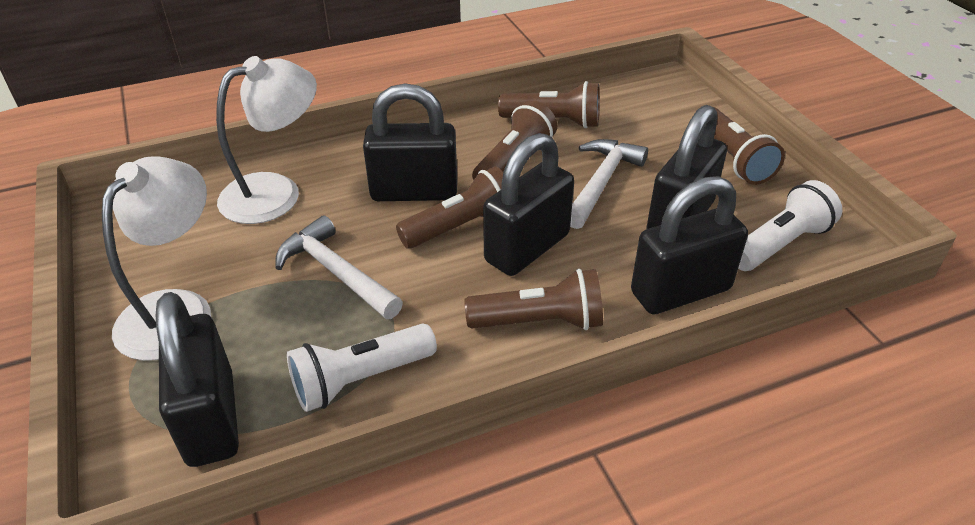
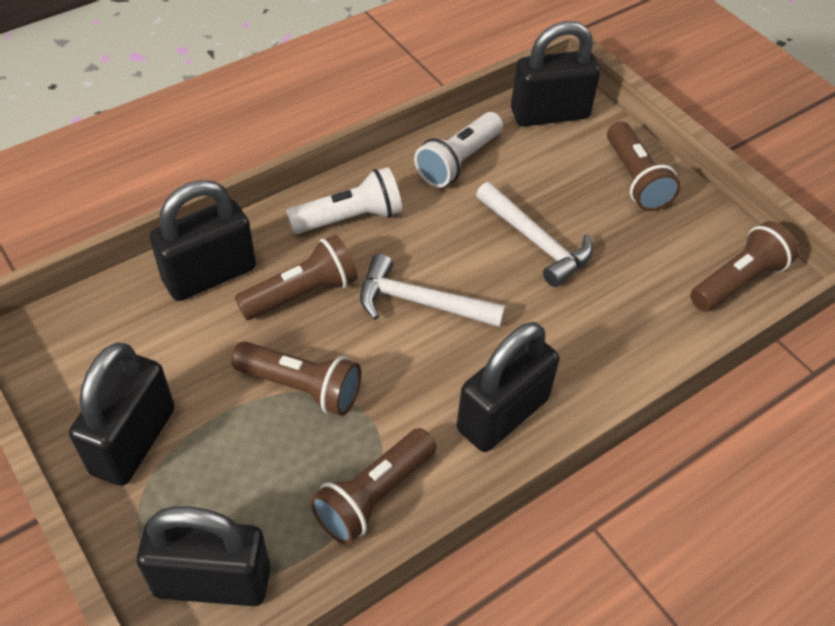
white lamp: [102,156,211,361] [216,56,317,224] = 2 -> none = 0

